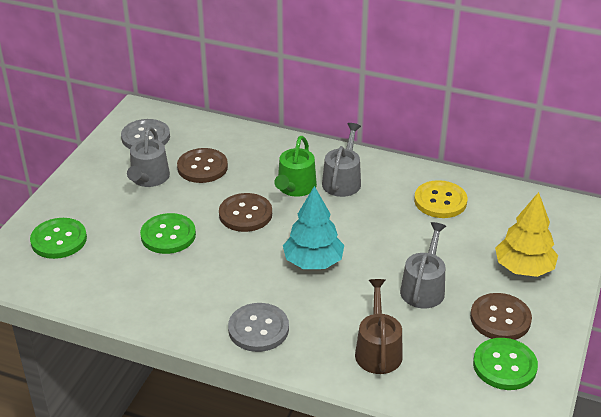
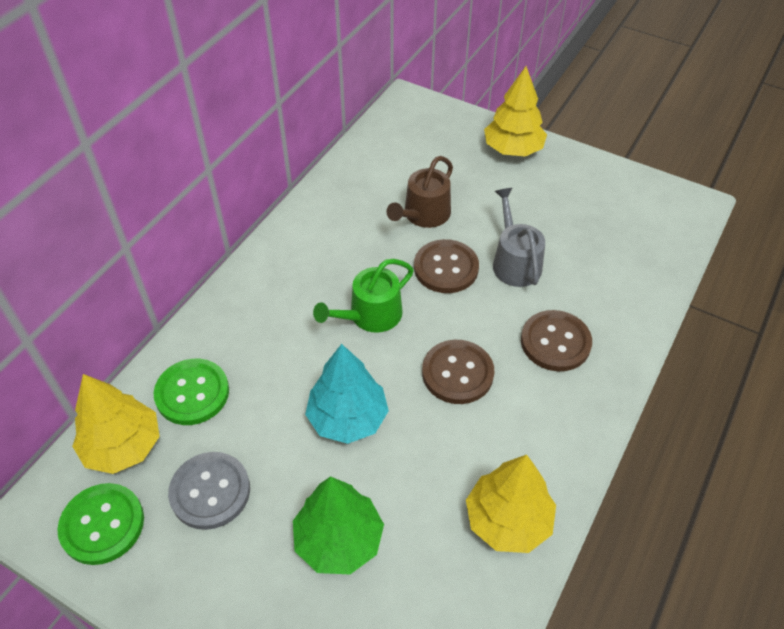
green button: [30,218,87,259] [140,213,196,254] [473,338,538,390] = 3 -> [58,483,144,565] [154,359,229,425] = 2
green tree: none = 0 -> [293,476,384,574] = 1
grey button: [121,119,170,149] [228,303,289,352] = 2 -> [168,452,250,530] = 1
grey watering can: [127,126,170,187] [322,123,361,197] [400,222,446,308] = 3 -> [493,188,545,287] = 1
yellow button: [414,180,467,218] = 1 -> none = 0
yellow tree: [495,192,558,277] = 1 -> [72,374,160,474] [466,455,556,553] [484,66,547,156] = 3

